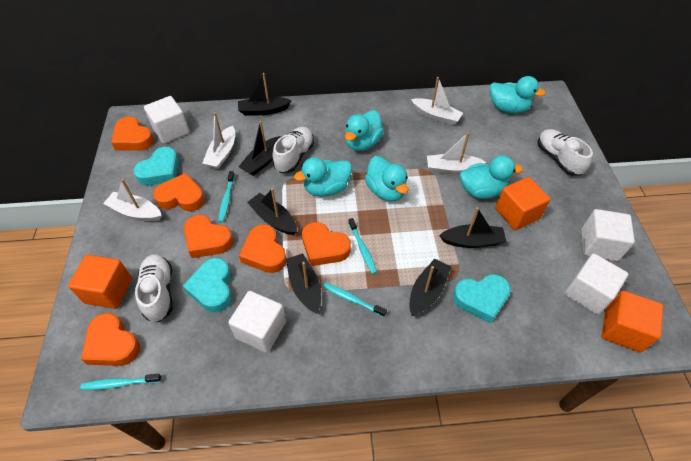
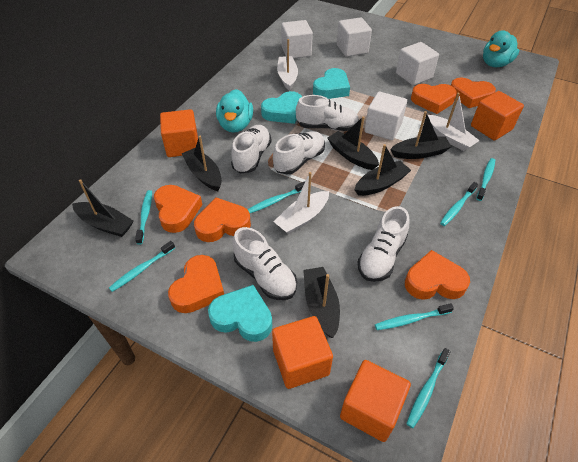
orange cube: [68,255,132,309] [495,177,551,230] [602,291,663,352] = 3 -> [160,109,198,157] [272,316,333,389] [340,360,411,442] [471,91,524,141] = 4
turquoise duck: [294,157,352,197] [345,110,384,151] [365,156,409,201] [460,155,523,199] [490,76,546,113] = 5 -> [216,89,253,133] [483,31,519,67] = 2
turquoise toothbrush: [80,374,161,390] [218,171,235,223] [322,283,387,317] [348,218,377,274] = 4 -> [109,241,175,292] [135,190,152,245] [247,181,305,213] [375,303,454,330] [406,348,451,428] [440,182,478,226] [476,158,495,201] = 7
white boat: [103,179,162,221] [202,112,235,169] [411,77,463,125] [427,132,486,174] = 4 -> [274,172,329,234] [277,39,298,91] [428,93,480,151] = 3
white shoe: [135,254,173,322] [273,127,314,173] [537,129,593,176] = 3 -> [231,125,272,173] [233,227,297,300] [273,131,325,175] [296,95,359,131] [358,206,409,282] = 5

